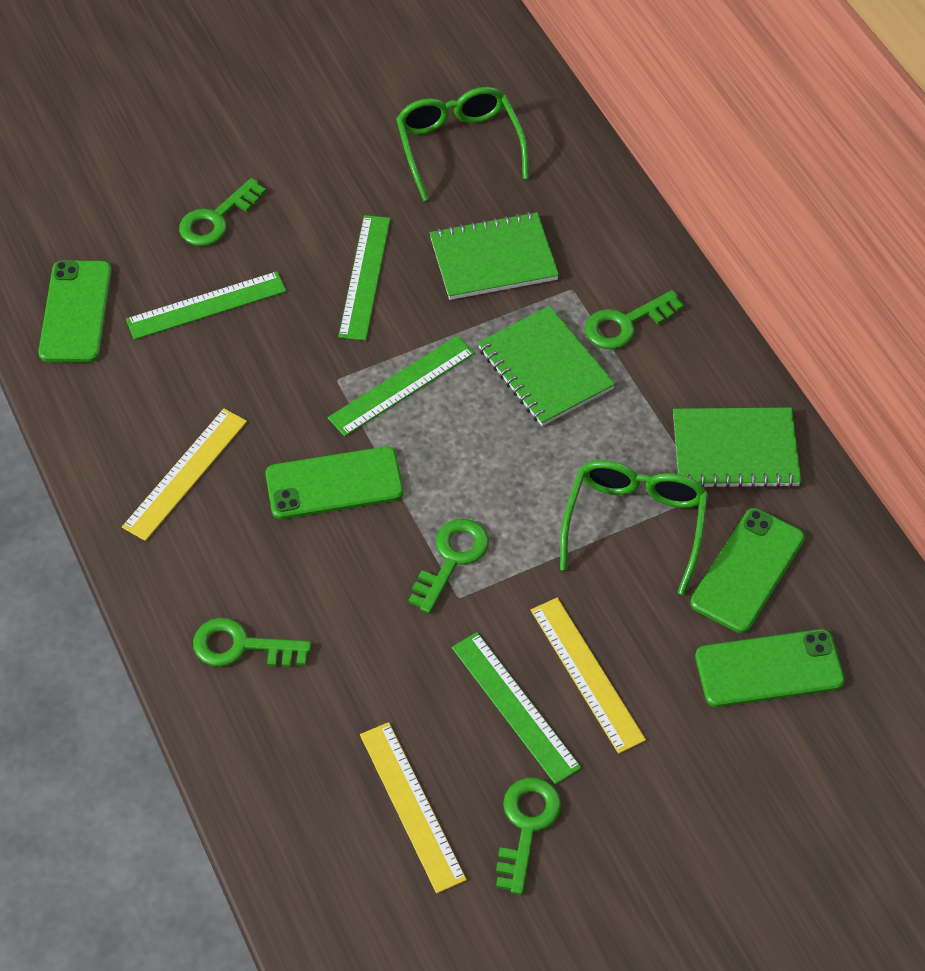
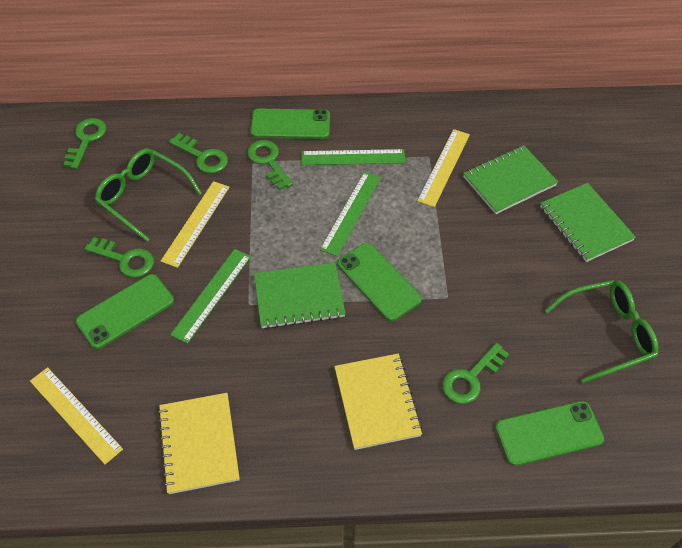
green ruler: [126,271,286,340] [328,335,475,437] [338,215,390,341] [452,632,582,785] = 4 -> [170,249,251,344] [301,149,405,165] [320,172,381,256] = 3
yellow notebook: none = 0 -> [158,393,240,494] [334,353,423,450] = 2

